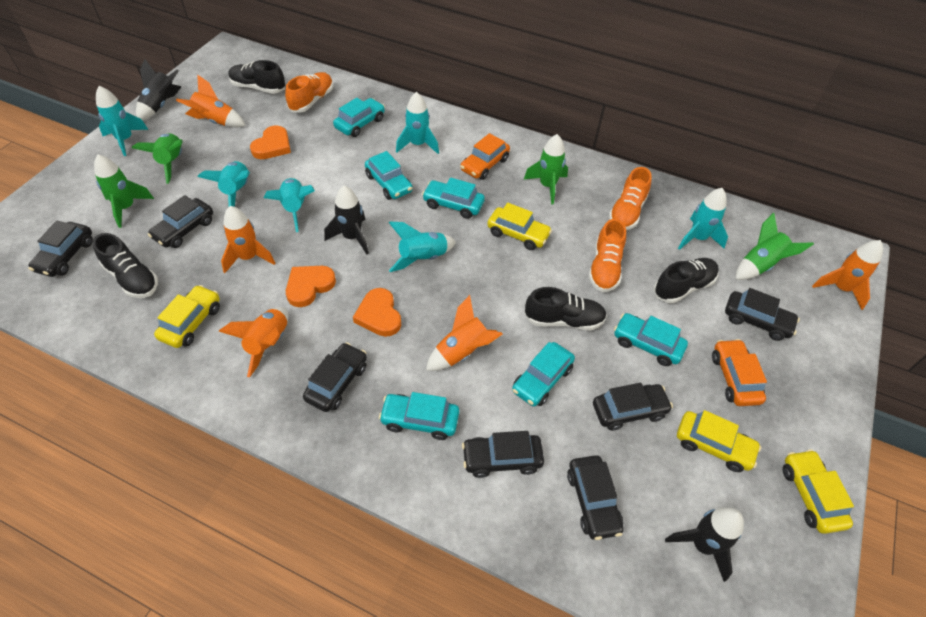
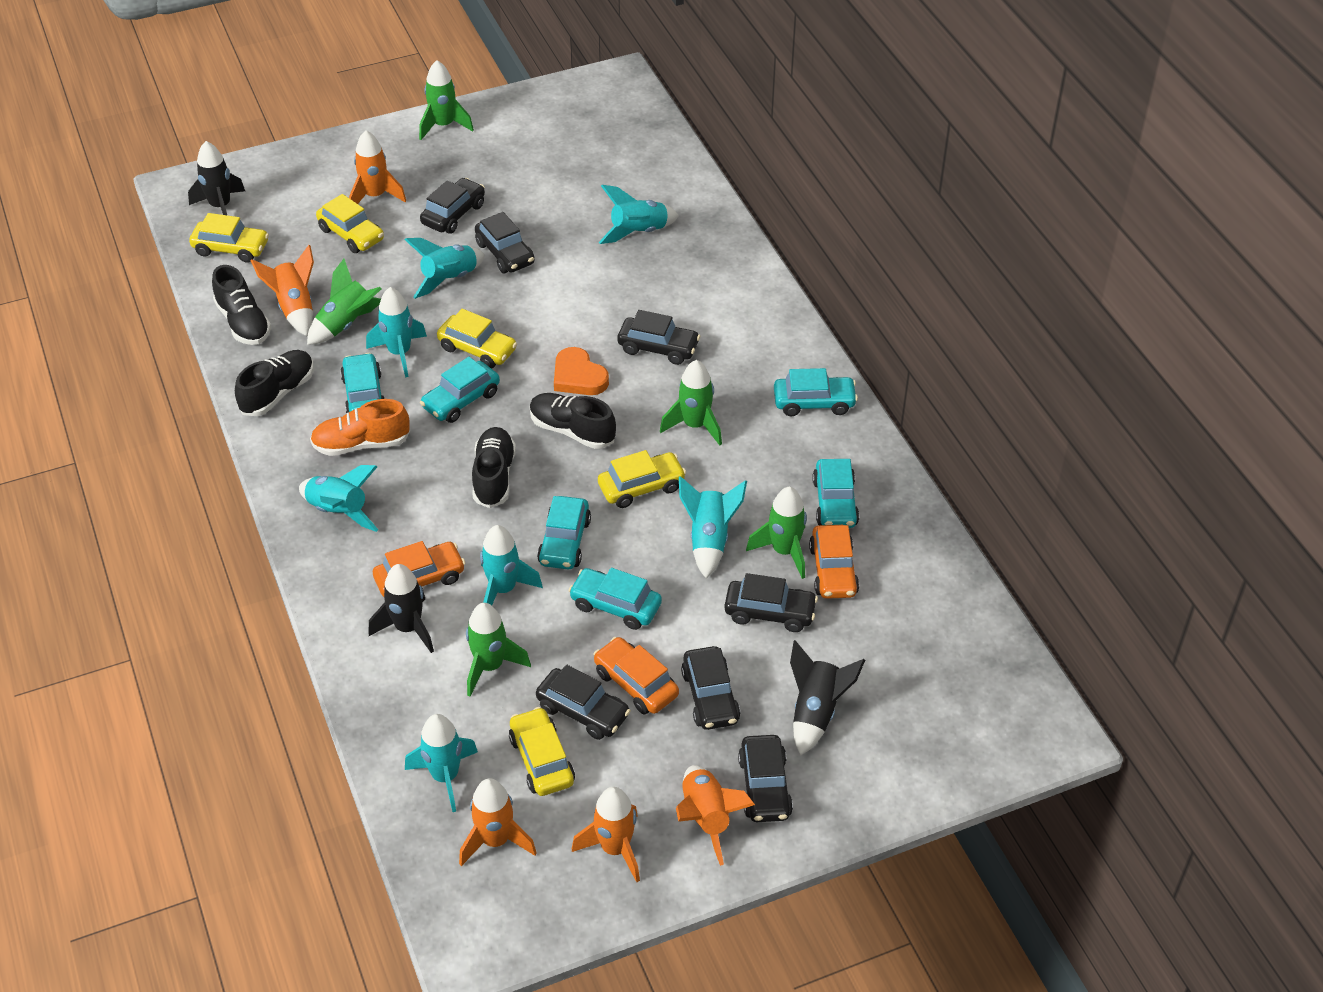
green rocket: [94,154,154,228] [132,133,183,184] [524,134,568,204] [735,213,814,280] = 4 -> [307,259,382,345] [419,60,474,140] [466,603,531,696] [660,360,722,445] [746,486,807,579] = 5
orange car: [460,133,510,180] [712,339,767,406] = 2 -> [373,541,465,597] [593,637,679,714] [809,525,859,599] = 3
orange heart: [250,125,291,159] [286,266,336,307] [353,288,401,337] = 3 -> [554,347,609,395] = 1
orange shoe: [285,72,333,113] [589,219,626,292] [609,167,652,230] = 3 -> [310,399,410,456] = 1
turquoise rocket: [96,86,148,156] [198,161,250,207] [264,178,315,232] [389,222,456,272] [396,92,439,154] [678,188,728,250] = 6 -> [299,465,378,532] [366,287,427,377] [405,238,485,299] [405,714,478,812] [480,525,543,605] [599,185,679,244] [679,476,747,578] = 7
yellow car: [154,285,220,348] [487,203,552,250] [677,410,761,472] [783,449,854,534] = 4 -> [189,213,269,263] [316,194,384,253] [437,309,517,369] [509,707,575,796] [598,450,686,508] = 5

